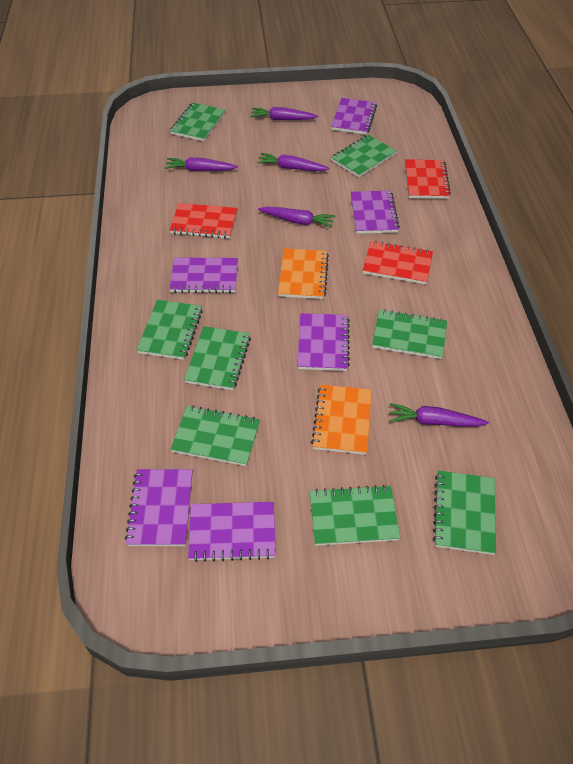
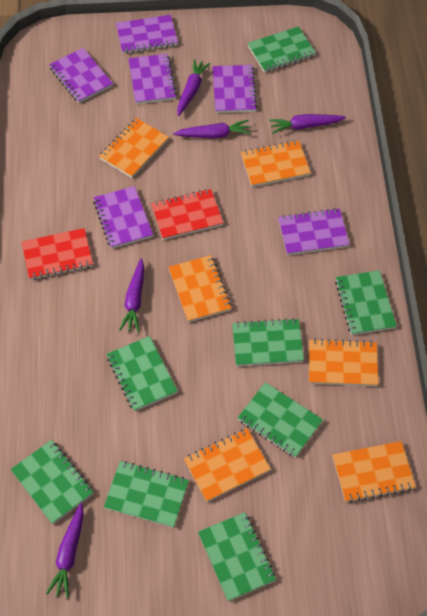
orange notebook: [278,248,329,299] [311,385,372,455] = 2 -> [99,118,169,178] [168,255,231,322] [184,428,271,502] [241,140,311,187] [309,339,378,386] [333,441,416,503] = 6
red notebook: [170,203,238,239] [363,241,433,284] [405,159,451,199] = 3 -> [22,228,93,280] [151,189,224,240] = 2

